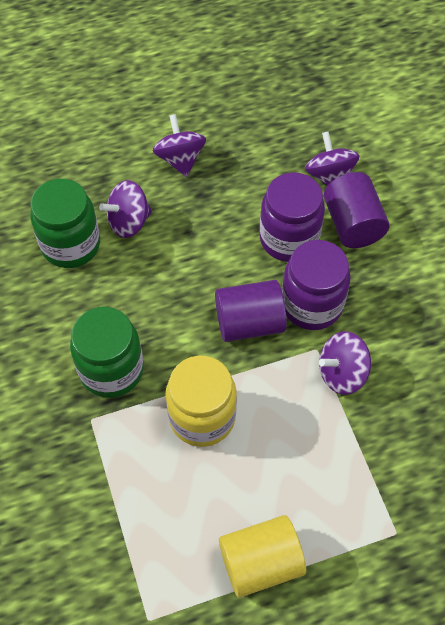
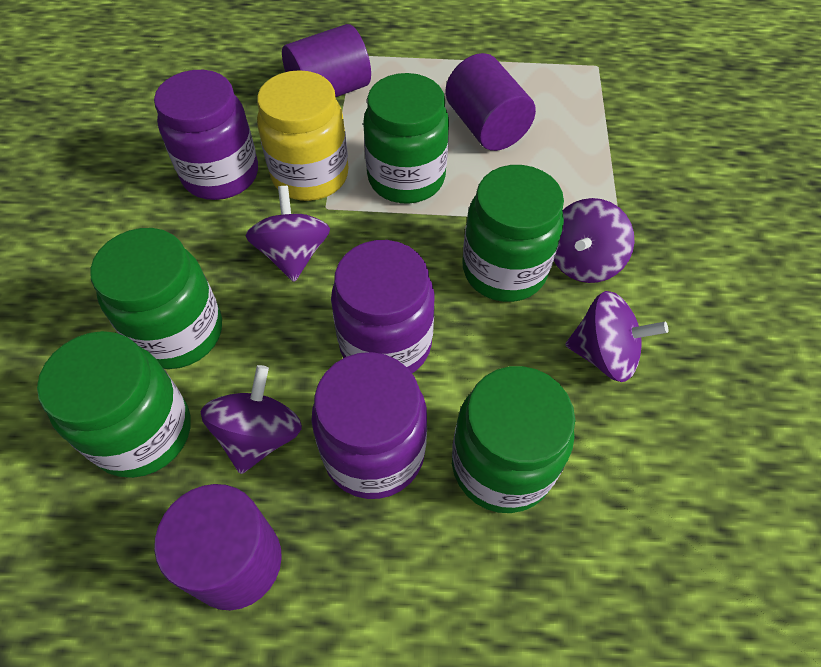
green jar: [30,179,100,268] [70,307,144,398] = 2 -> [37,331,191,478] [90,228,222,369] [363,73,449,203] [452,366,575,513] [463,165,564,302] = 5
purple cylinder: [215,280,287,342] [324,172,389,248] = 2 -> [154,484,282,610] [282,24,371,97] [445,53,536,151] = 3
purple jar: [260,172,325,262] [282,240,351,330] = 2 -> [154,70,258,200] [312,352,427,499] [331,240,435,373] = 3
yellow cylinder: [219,515,306,598] = 1 -> none = 0

